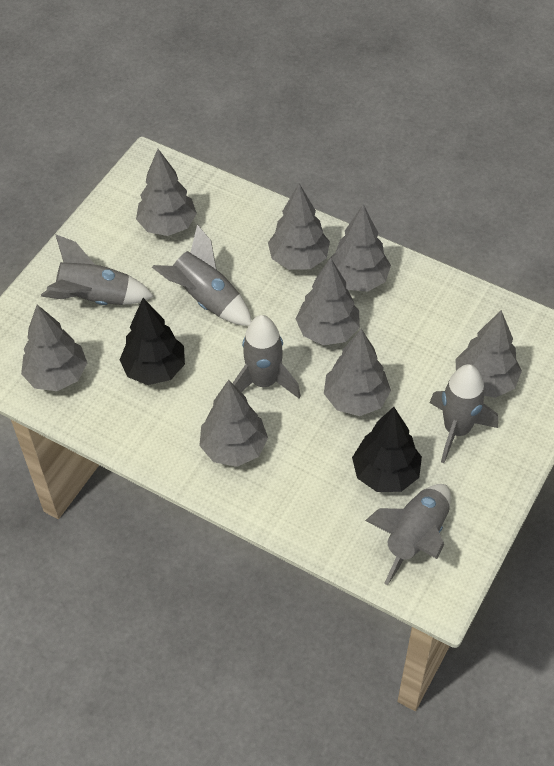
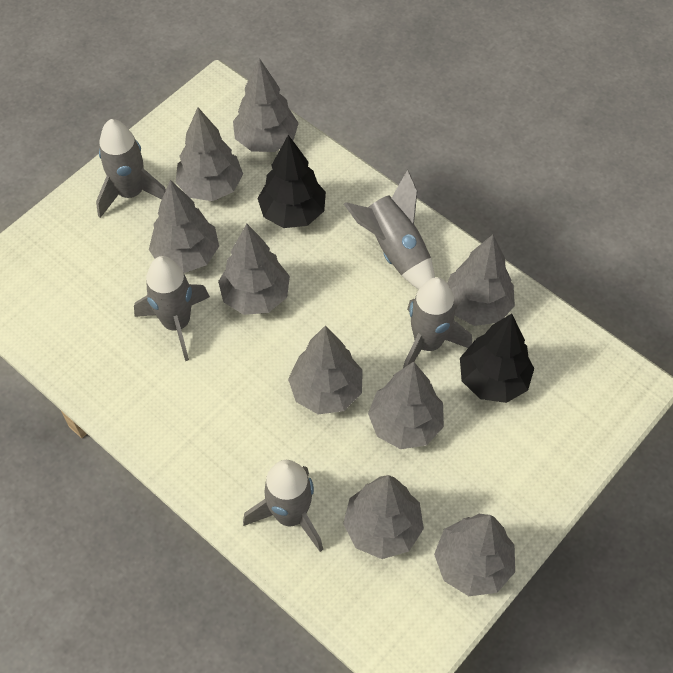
grey tree: [21,305,87,391] [136,149,197,236] [199,380,268,467] [268,183,330,270] [296,258,360,345] [324,329,391,416] [331,204,391,292] [455,310,522,398] = 8 -> [149,180,219,273] [176,107,243,201] [218,224,290,315] [233,58,299,152] [288,326,363,414] [343,475,424,559] [368,362,444,449] [434,514,515,596] [447,235,515,326] = 9

